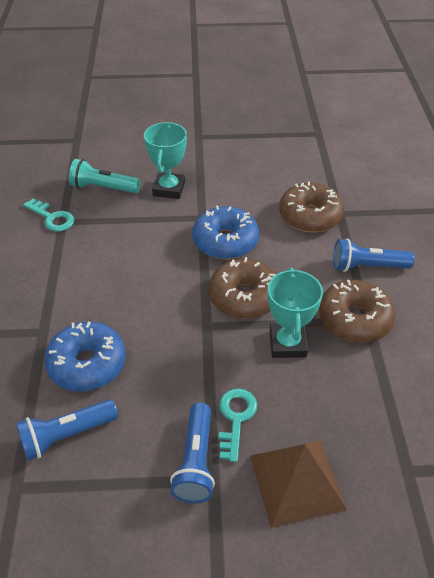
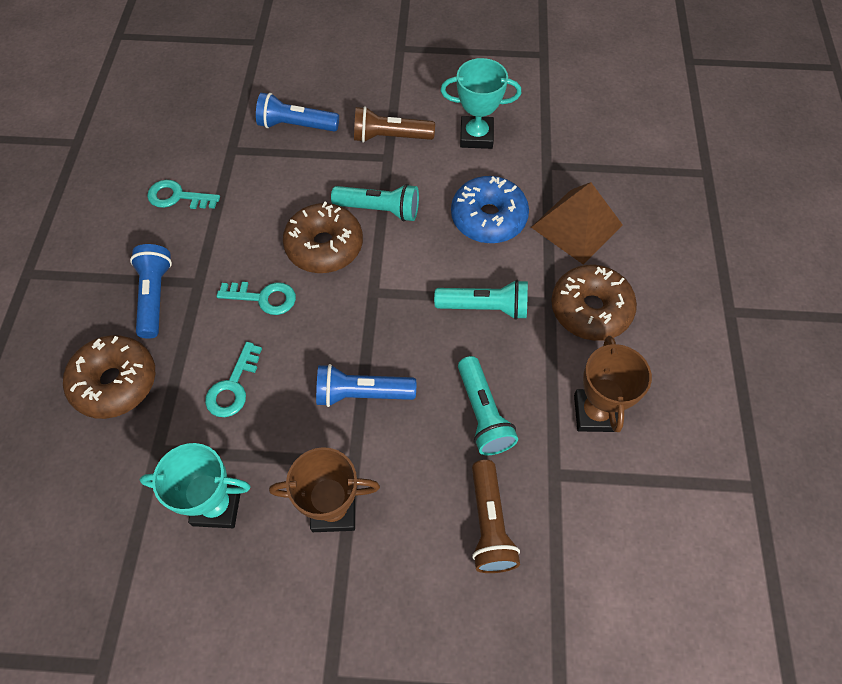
blue donut: [44,321,126,392] [192,205,259,259] = 2 -> [451,176,529,243] = 1
brown flashlight: none = 0 -> [354,106,435,143] [472,460,520,573] = 2
brown trophy: none = 0 -> [269,447,380,532] [574,336,652,432] = 2
turquoise flashlight: [69,159,140,193] = 1 -> [331,184,419,222] [434,280,528,320] [458,356,518,455] = 3
turquoise key: [23,198,75,232] [219,388,257,462] = 2 -> [147,180,220,209] [205,342,262,417] [217,282,296,315] = 3

